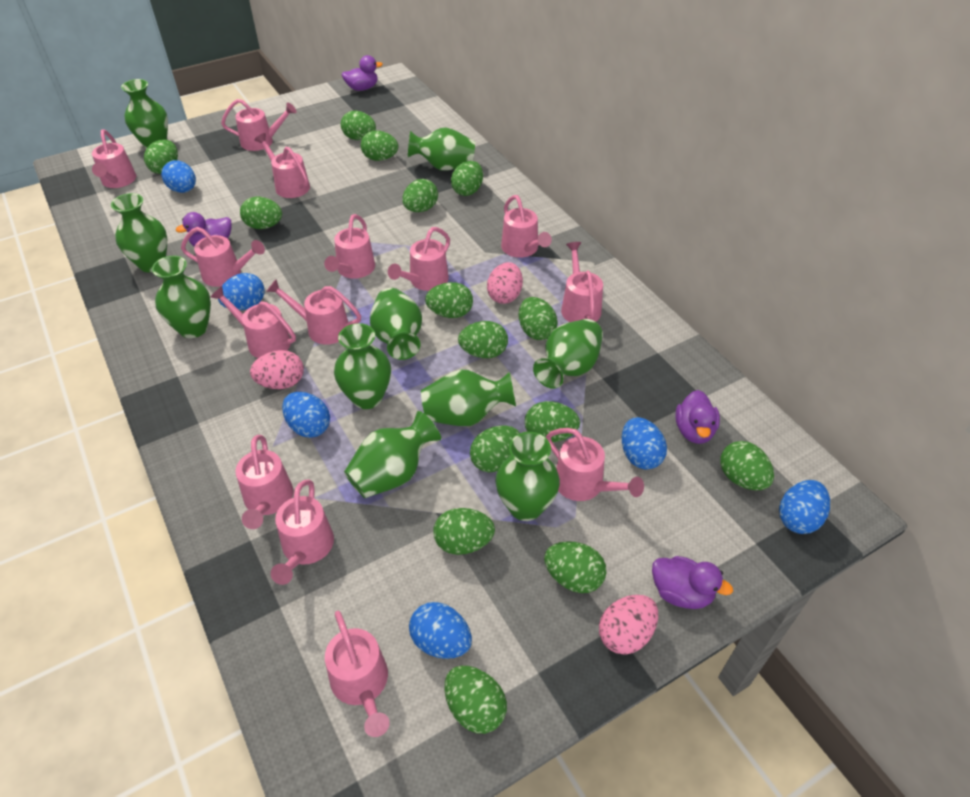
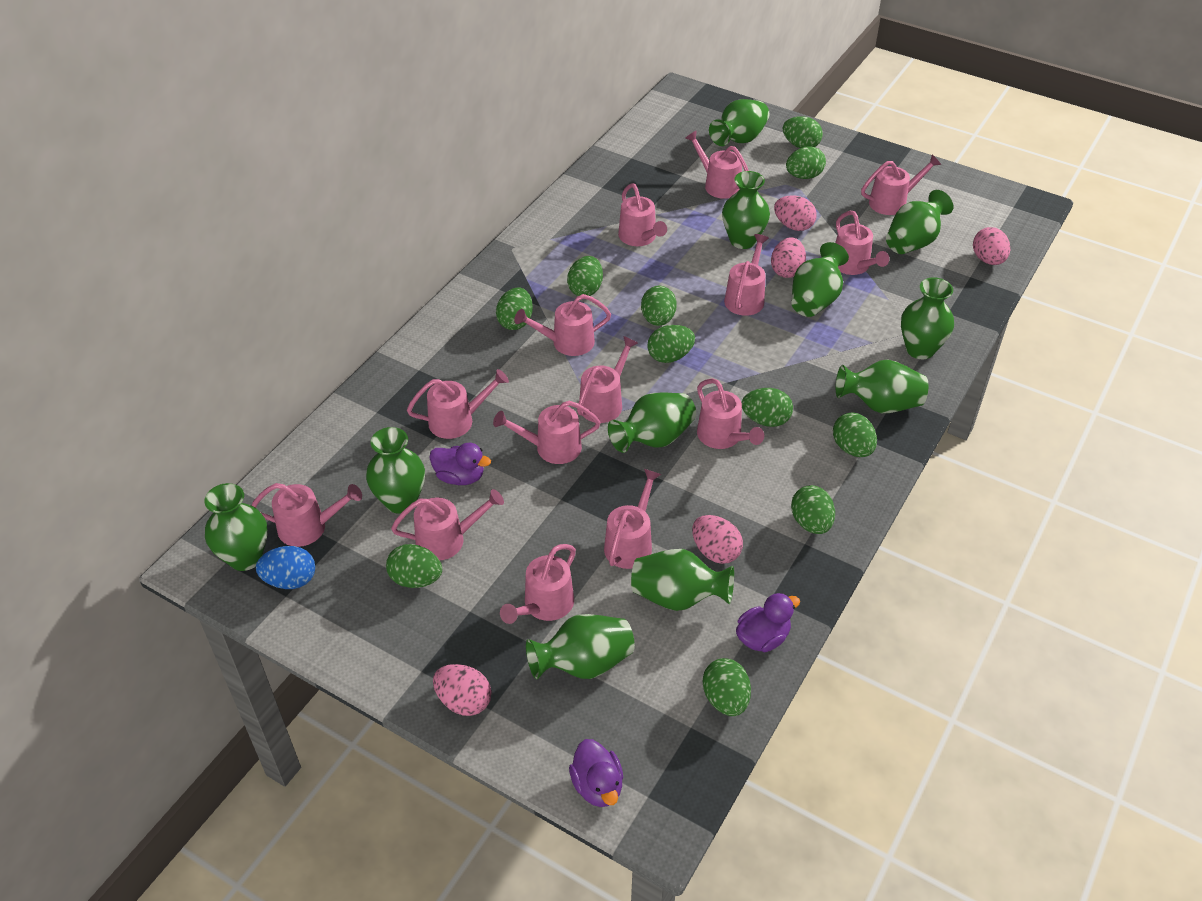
blue egg: [161,160,196,193] [218,273,265,310] [282,392,330,438] [409,602,472,659] [622,417,667,470] [779,480,830,534] = 6 -> [256,546,315,589] = 1
green egg: [144,139,178,174] [240,197,282,229] [341,111,376,140] [361,131,398,161] [402,179,438,212] [425,282,473,318] [433,508,495,555] [444,666,507,734] [451,161,483,196] [458,321,508,358] [470,425,520,472] [519,297,558,340] [525,401,580,442] [544,541,606,593] [720,441,774,490] = 15 -> [386,544,442,588] [496,288,533,330] [567,256,603,296] [641,286,677,326] [647,325,695,363] [703,658,751,716] [742,388,793,427] [783,116,823,148] [786,146,826,179] [791,485,835,534] [833,412,877,457] = 11
green vase: [111,193,167,272] [121,79,168,149] [152,256,211,338] [334,323,391,409] [344,411,441,498] [370,288,422,360] [408,127,475,171] [421,369,516,426] [496,432,560,521] [533,319,603,389] = 10 -> [204,483,268,571] [366,427,425,513] [526,614,635,679] [608,393,696,453] [631,549,734,611] [709,99,769,146] [722,171,770,249] [791,242,849,317] [836,359,929,413] [886,190,954,254] [901,277,954,359] = 11
pink egg: [250,350,304,389] [487,262,523,304] [599,595,658,655] = 3 -> [433,664,492,716] [692,515,743,564] [771,237,806,278] [774,195,817,231] [973,227,1010,265] = 5
purple duck: [176,212,232,247] [342,55,383,91] [652,556,733,609] [675,390,720,444] = 4 -> [429,443,491,485] [569,739,623,807] [736,593,800,652] = 3

